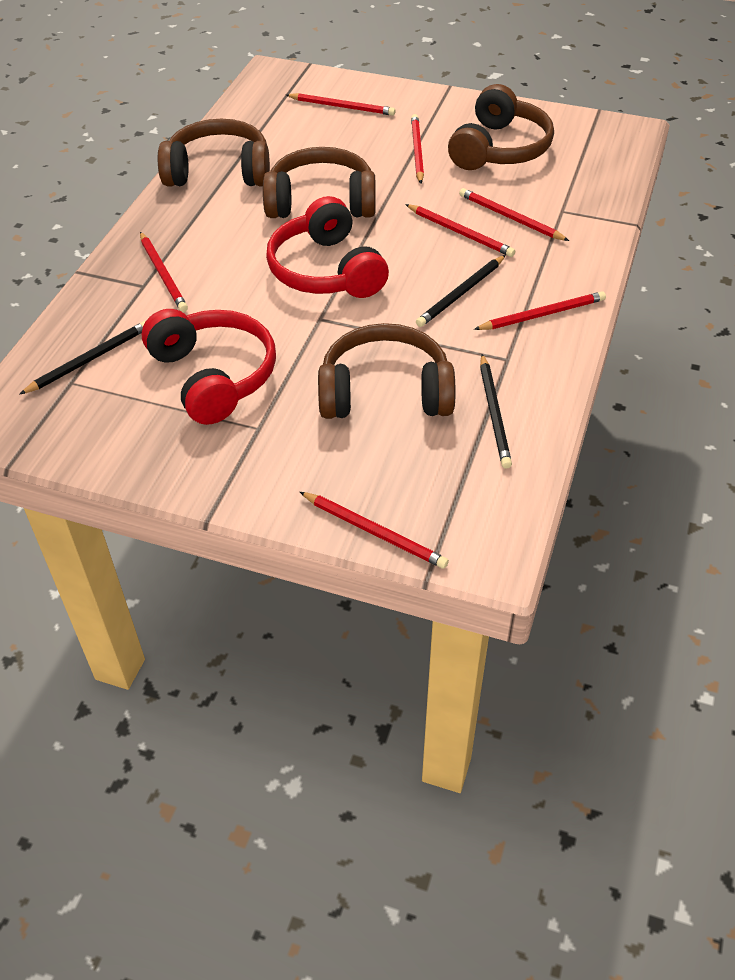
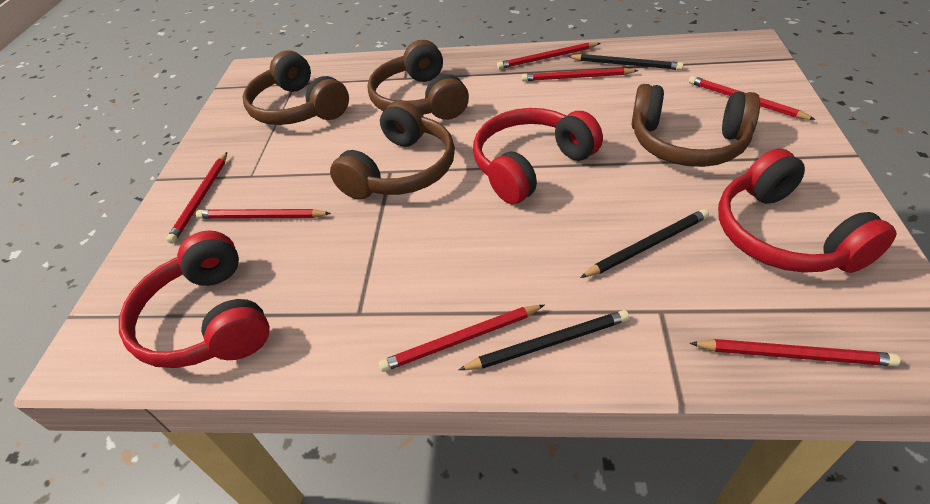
red headphones: [142,309,276,425] [266,196,389,298] = 2 -> [119,231,270,368] [473,108,603,204] [718,148,897,273] = 3

